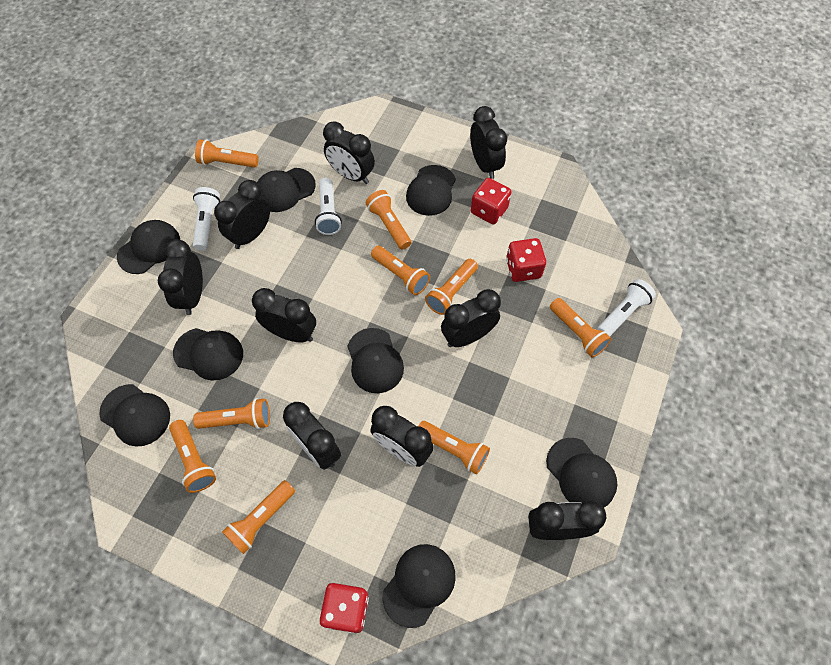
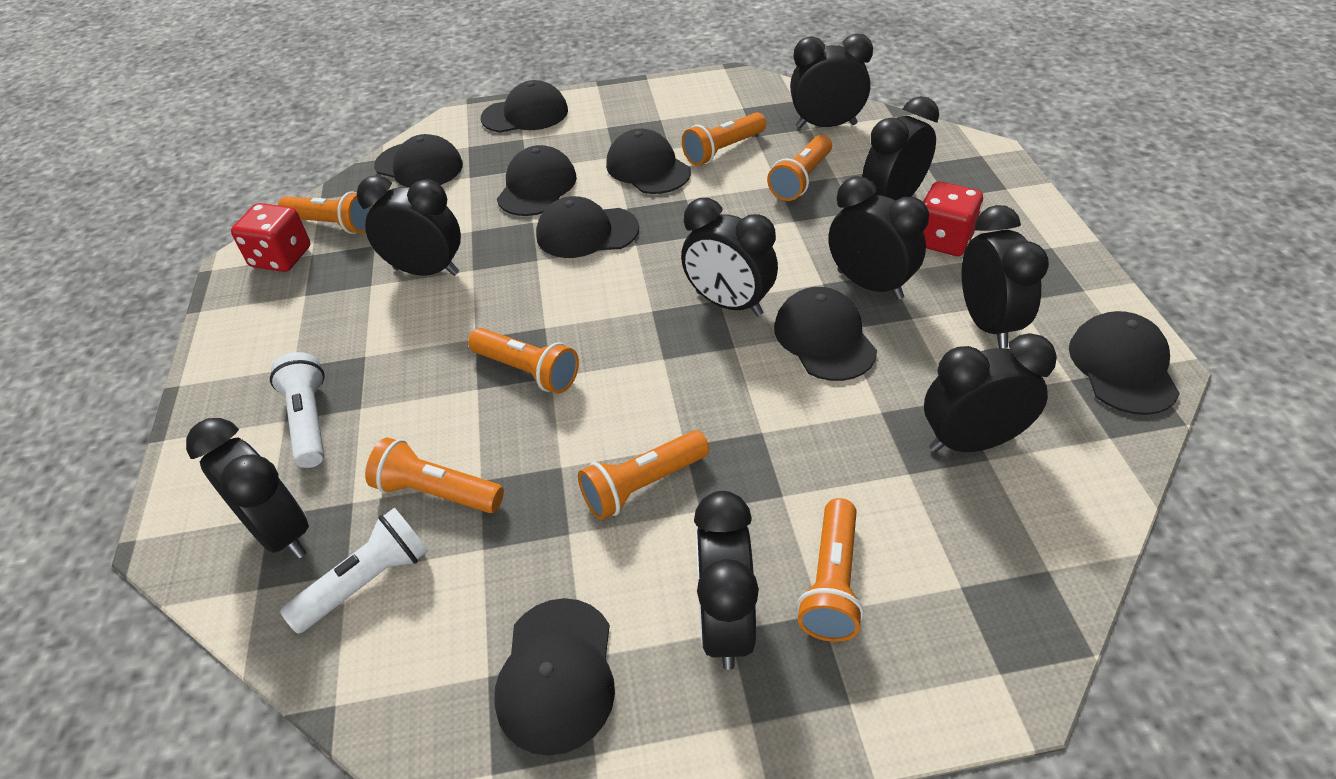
orange flashlight: [169,420,216,493] [193,398,270,429] [195,139,259,168] [222,480,295,554] [366,190,411,250] [371,246,430,295] [419,421,490,474] [425,259,478,315] [550,298,611,357] = 9 -> [278,191,373,234] [365,437,504,513] [468,328,579,394] [578,430,709,520] [682,112,766,166] [767,135,832,201] [797,498,864,642] = 7
red dice: [320,583,369,634] [471,178,511,224] [506,238,546,282] = 3 -> [231,203,310,272] [923,181,983,256] = 2
white flashlight: [193,187,220,251] [315,178,342,235] [597,279,656,337] = 3 -> [270,352,325,468] [280,508,428,634] = 2

